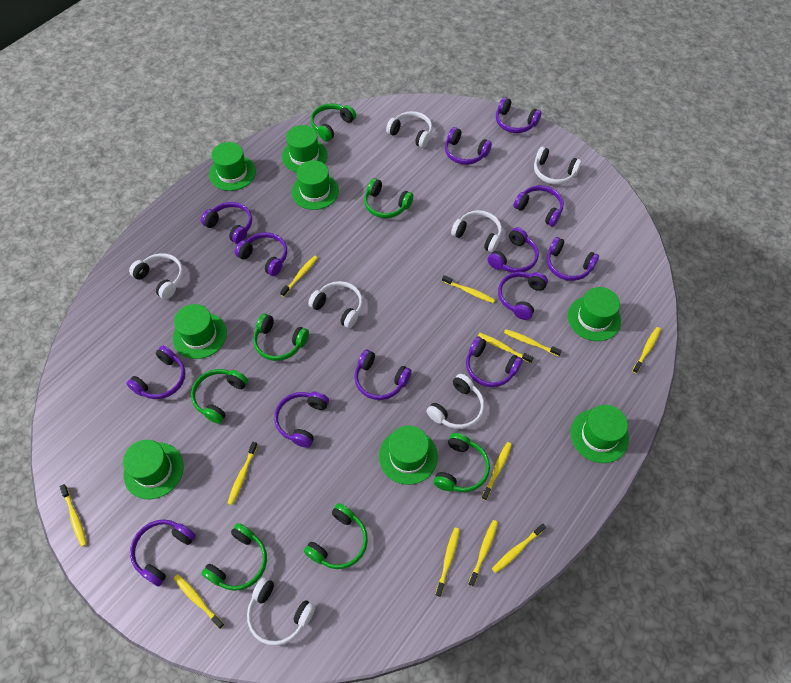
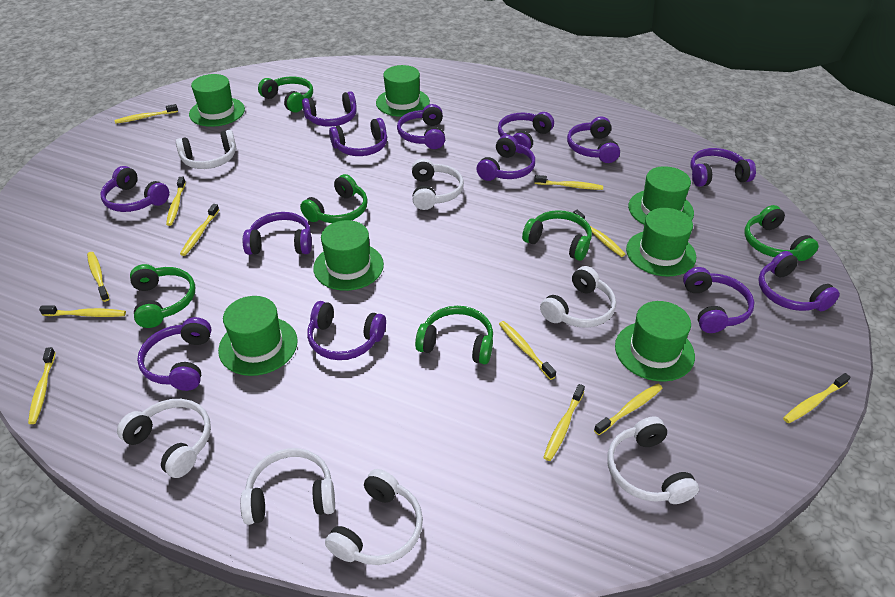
green hat: [123,440,184,499] [173,304,227,359] [209,142,256,191] [282,125,328,172] [291,160,339,210] [379,425,438,485] [568,287,621,341] [570,405,629,463] = 8 -> [189,74,245,127] [218,296,298,376] [313,220,384,291] [376,65,430,117] [615,301,695,382] [626,208,696,277] [628,166,694,224] = 7
green headphones: [191,369,248,424] [201,523,267,591] [253,313,309,361] [304,503,368,569] [310,104,356,142] [364,178,413,218] [434,433,490,492] = 7 -> [130,264,195,328] [258,76,313,113] [300,174,368,223] [415,306,493,365] [522,210,592,261] [744,205,819,261] = 6

